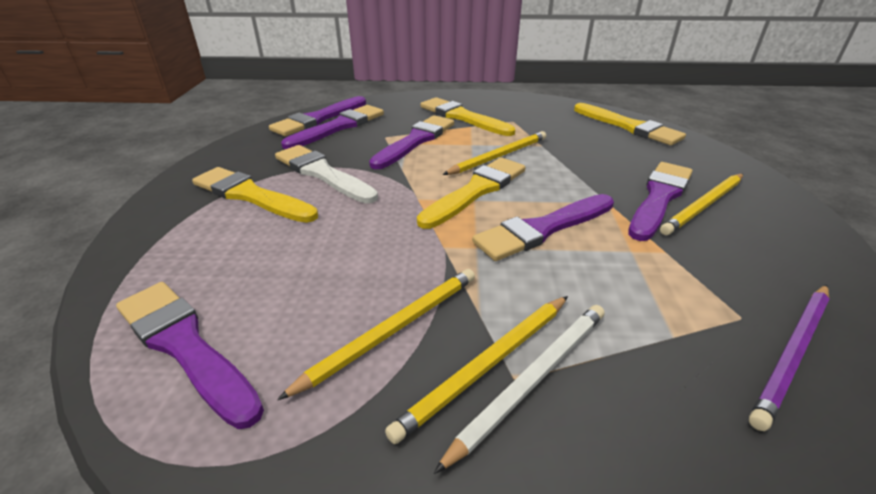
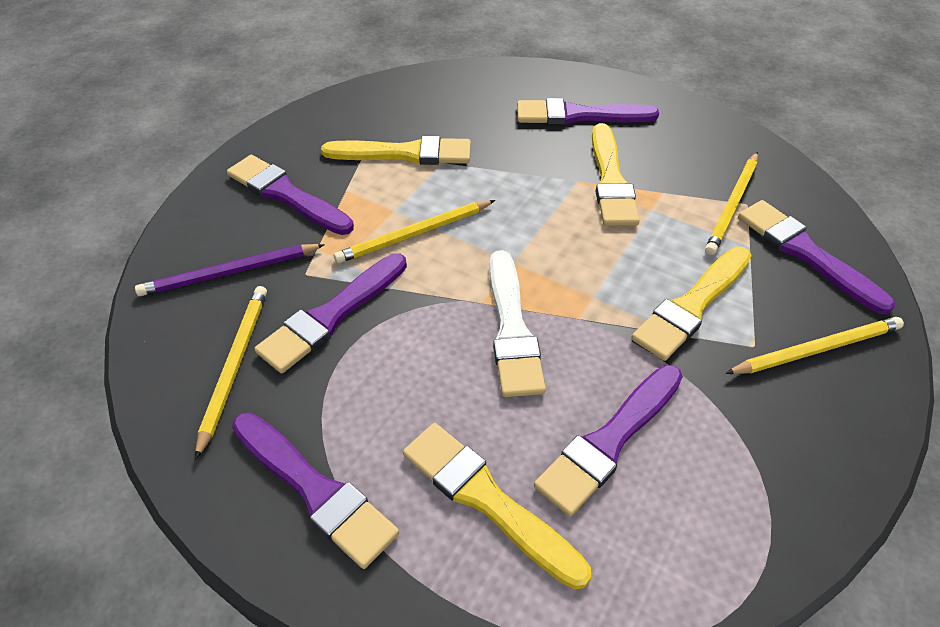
white pencil: [434,305,605,474] = 1 -> none = 0

